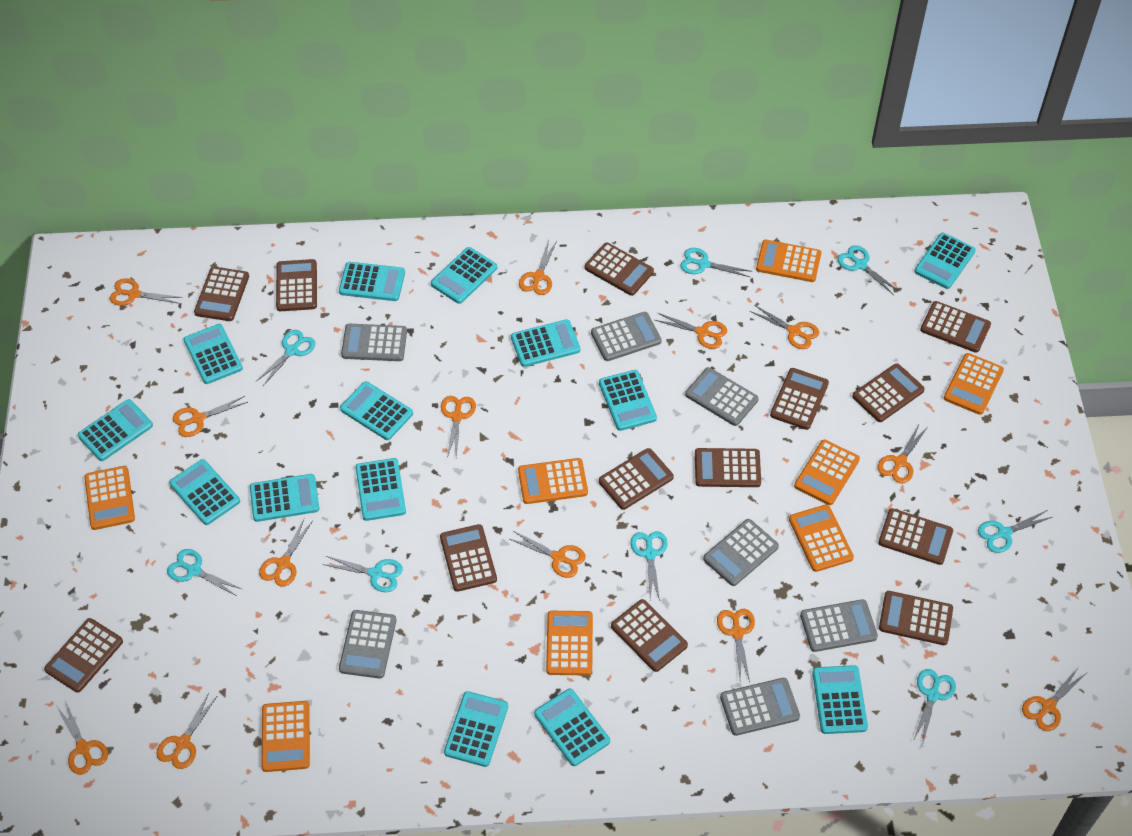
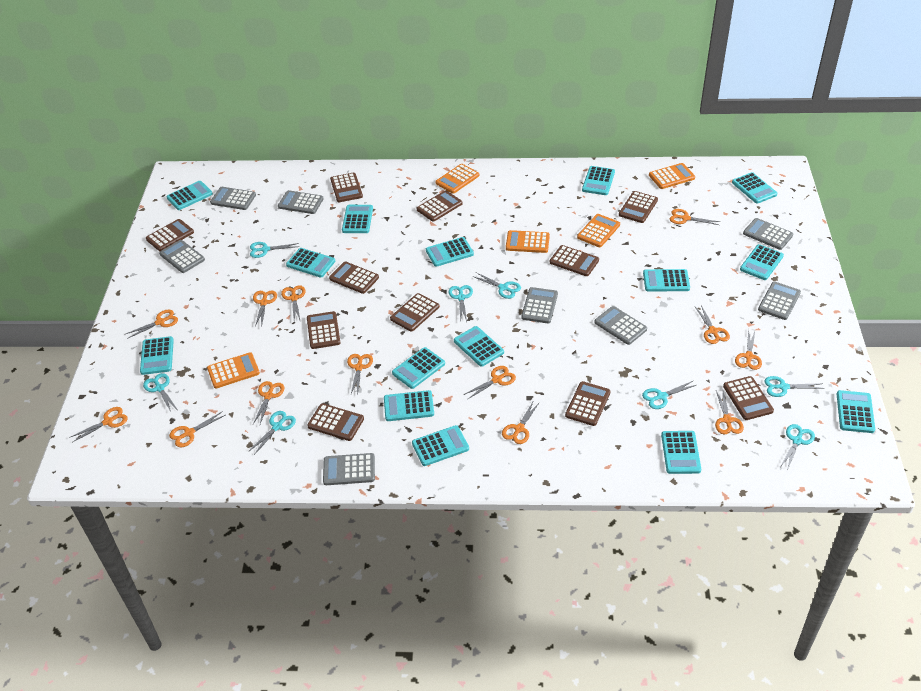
brown calculator: [44,618,123,693] [194,267,249,321] [276,259,317,311] [440,524,497,592] [585,242,654,296] [599,448,674,510] [611,599,688,672] [695,448,761,487] [770,368,829,430] [852,363,925,422] [878,508,953,565] [879,591,953,645] [920,301,991,353] = 13 -> [146,219,194,251] [307,311,341,349] [307,403,364,441] [329,261,379,294] [330,173,363,202] [390,293,439,332] [417,190,463,222] [550,245,599,276] [565,381,610,426] [619,191,658,223] [723,376,774,420] = 11
grey calculator: [339,610,396,679] [341,324,407,361] [591,312,662,361] [685,367,758,426] [703,519,779,586] [720,678,800,736] [800,599,878,652] = 7 -> [159,240,205,273] [210,187,256,210] [278,190,324,214] [323,453,375,485] [521,287,558,323] [594,306,647,345] [743,218,793,250] [758,282,801,320] = 8
orange calculator: [84,466,135,530] [261,701,310,772] [518,458,588,504] [546,611,593,676] [756,240,821,282] [789,505,854,572] [794,440,860,505] [944,353,1004,415] = 8 -> [207,352,260,389] [435,164,479,194] [506,230,550,253] [577,214,620,247] [649,163,695,189] = 5
turquoise calculator: [78,399,153,461] [169,459,240,525] [184,324,243,384] [250,474,319,522] [339,262,405,301] [340,381,413,440] [356,458,406,521] [431,247,497,304] [444,691,508,767] [511,319,580,367] [534,688,610,766] [599,370,657,431] [812,665,868,734] [914,233,976,289] = 14 -> [140,336,174,375] [166,181,213,210] [286,248,335,277] [342,205,373,233] [384,390,434,421] [392,347,445,389] [412,425,469,466] [426,237,474,267] [454,326,504,367] [582,166,615,195] [643,269,690,292] [661,431,701,474] [732,172,777,204] [740,244,784,280] [836,390,875,433] = 15

